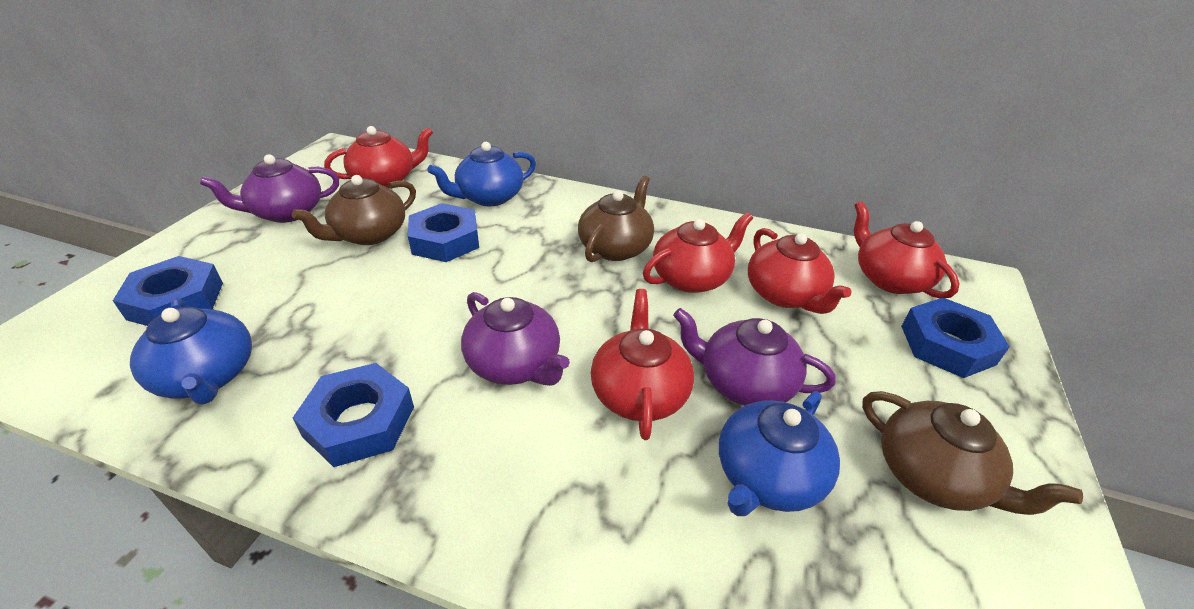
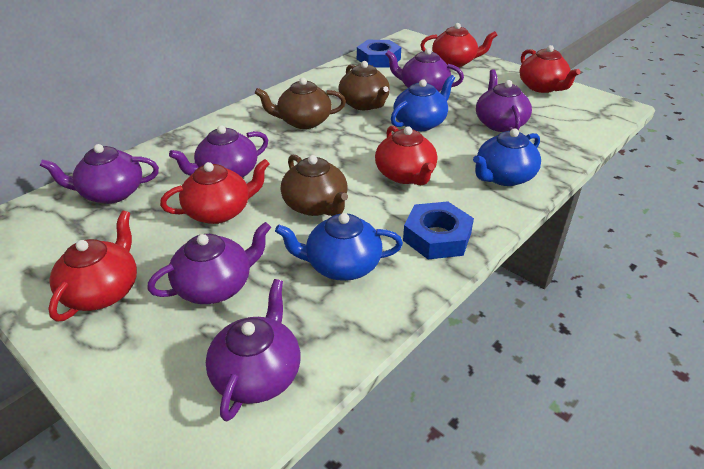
blue nut: [113,256,223,326] [293,363,414,467] [408,203,479,262] [901,298,1010,378] = 4 -> [357,40,401,67] [403,201,474,259] = 2
purple teapot: [200,154,339,223] [461,292,570,386] [673,308,835,406] = 3 -> [40,144,159,204] [147,222,271,304] [169,125,268,178] [206,279,300,421] [385,48,464,91] [476,69,532,132] = 6

